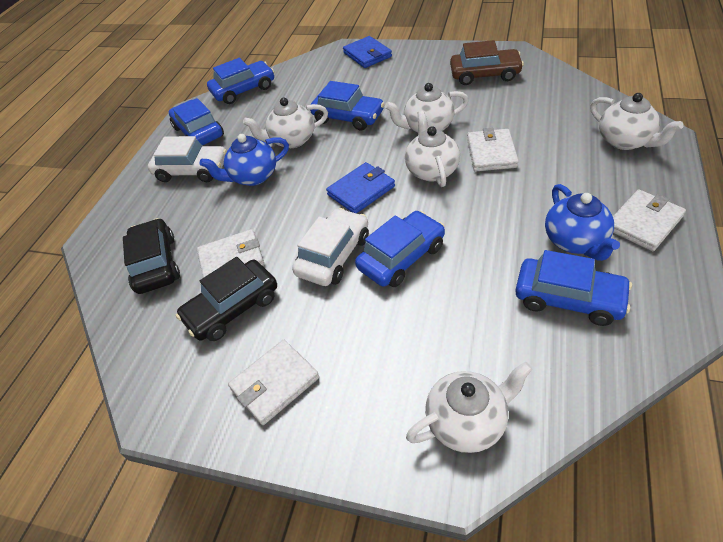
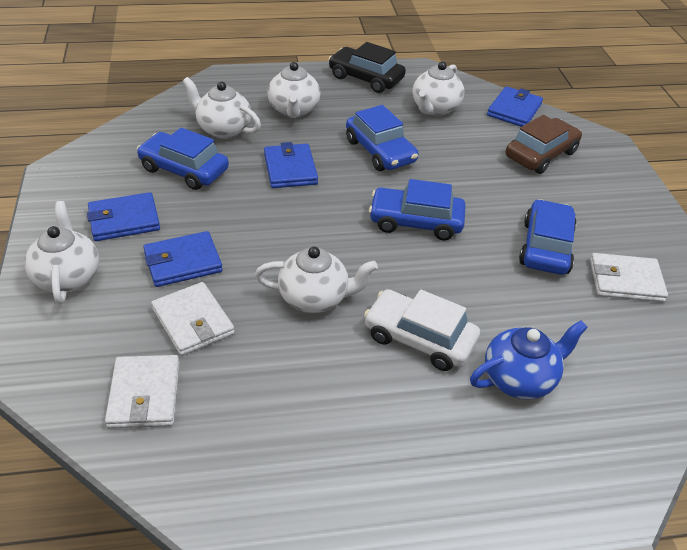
black car: [123,218,180,294] [176,257,277,341] = 2 -> [329,42,406,93] = 1
blue car: [169,98,224,146] [207,58,274,104] [310,81,385,131] [355,211,445,287] [515,250,632,326] = 5 -> [137,128,229,190] [346,105,418,171] [369,179,466,240] [519,199,577,275] = 4
blue teapot: [200,134,289,186] [545,184,620,261] = 2 -> [470,320,588,400] = 1
blue wallet: [326,162,395,214] [343,36,392,68] = 2 -> [87,192,160,241] [143,231,223,287] [264,142,318,188] [487,86,543,127] = 4
white car: [148,136,227,182] [292,208,369,286] = 2 -> [364,289,480,371] = 1
white wallet: [197,229,264,278] [228,340,319,425] [467,128,519,171] [613,189,686,251] = 4 -> [105,355,180,429] [151,282,235,356] [590,253,668,302] = 3

